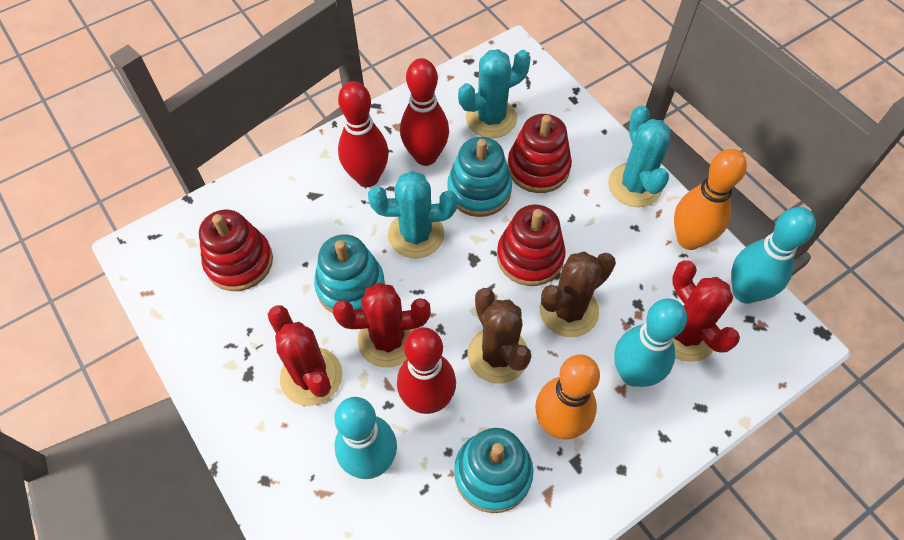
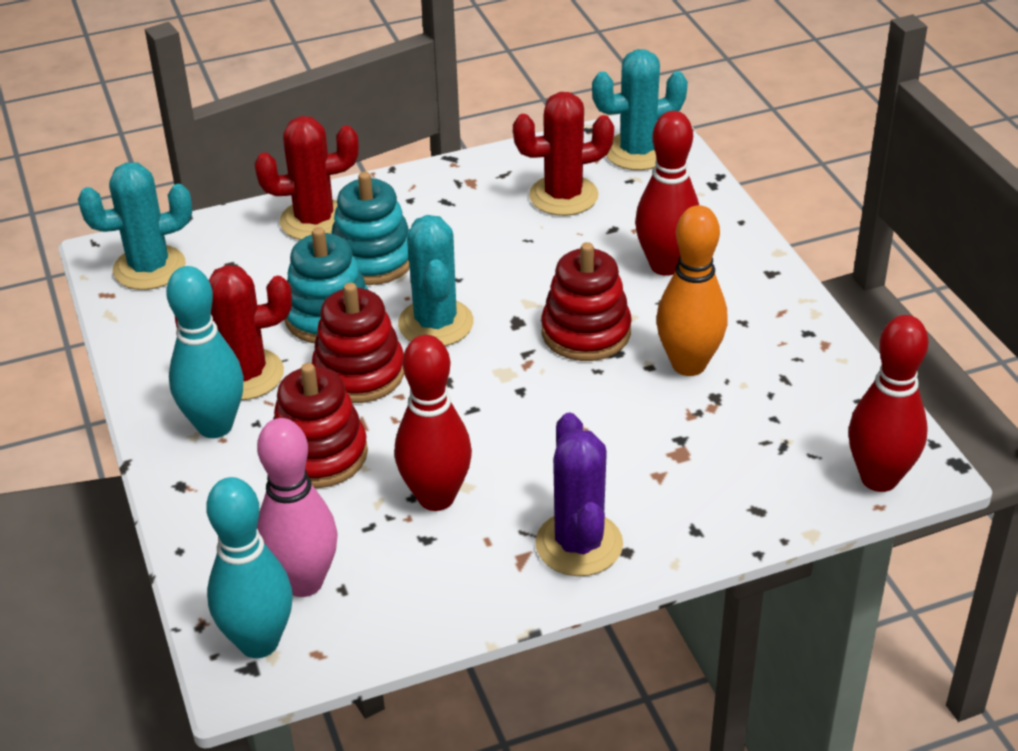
brown cactus: [467,288,531,384] [539,252,616,337] = 2 -> none = 0
orange bowling pin: [535,354,600,440] [674,149,747,250] = 2 -> [656,205,728,376] = 1
pink bowling pin: none = 0 -> [257,418,338,597] = 1
purple cactus: none = 0 -> [535,413,623,576] = 1
turquoise bowling pin: [334,397,397,479] [614,299,687,387] [731,207,816,304] = 3 -> [166,266,244,438] [206,477,293,658] = 2
turquoise stacking toy: [314,234,385,313] [447,137,512,217] [454,428,534,513] = 3 -> [284,227,368,343] [331,172,410,285] = 2

